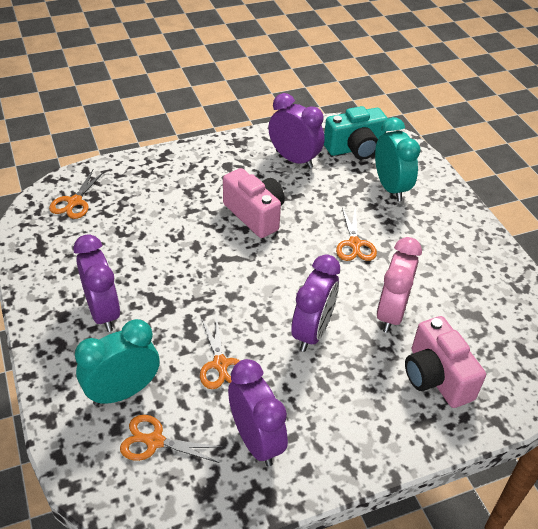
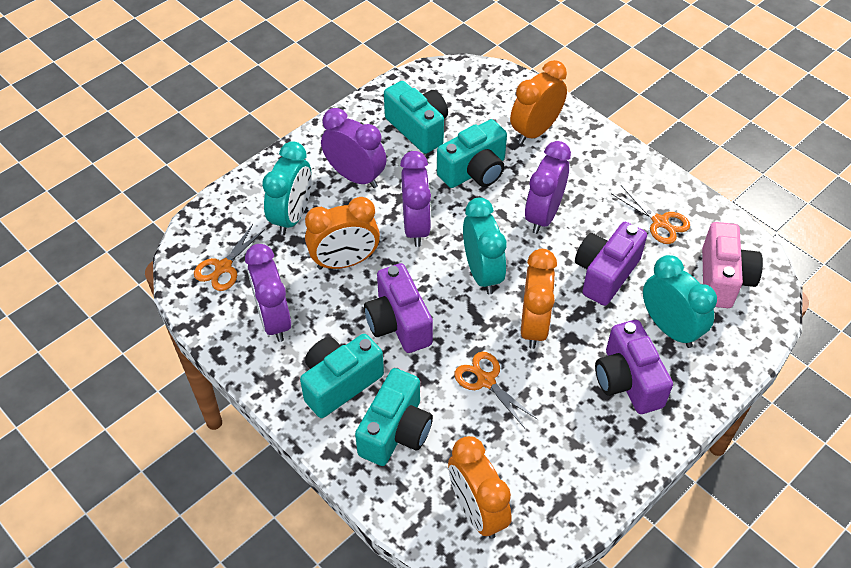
orange clock: none = 0 -> [305,197,380,269] [448,436,512,539] [510,60,567,144] [521,249,557,349] = 4
orange scissors: [49,170,105,219] [120,415,224,463] [200,314,240,389] [336,206,377,261] = 4 -> [194,224,265,291] [454,352,538,428] [611,185,690,244] = 3
pink camera: [223,168,285,238] [405,316,486,408] = 2 -> [702,222,763,308] = 1
pink clock: [377,237,422,333] = 1 -> none = 0
purple camera: none = 0 -> [364,263,433,353] [575,222,647,306] [595,320,673,414] = 3
turquoise camera: [324,106,388,160] = 1 -> [300,334,384,418] [355,368,433,466] [384,81,448,154] [437,119,507,188] = 4
turquoise clock: [75,319,160,406] [375,117,420,201] = 2 -> [262,141,312,235] [463,197,507,294] [643,255,717,348] = 3

